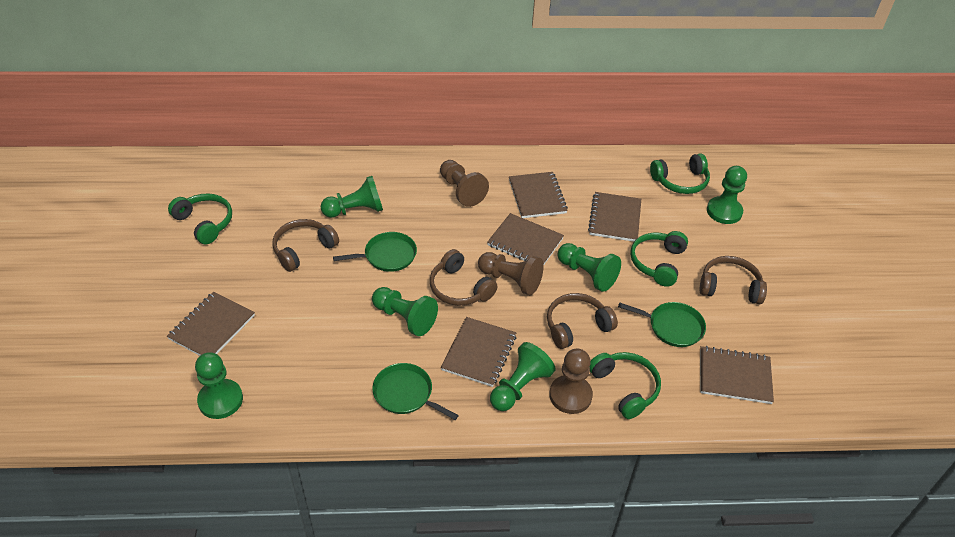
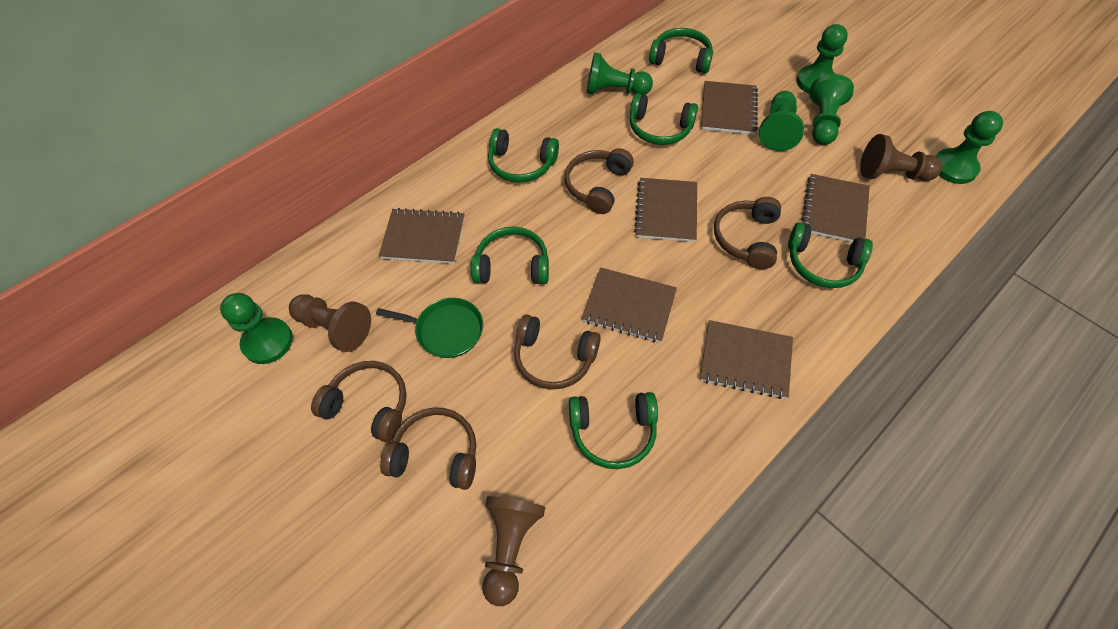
brown headphones: [272,219,339,272] [430,249,497,306] [547,293,618,349] [700,256,767,304] = 4 -> [311,361,407,442] [380,407,476,490] [514,315,601,390] [565,148,634,214] [714,197,781,269] = 5
green headphones: [168,193,232,244] [590,352,661,419] [630,231,688,287] [650,153,710,194] = 4 -> [471,227,549,284] [488,128,559,183] [569,392,658,469] [630,93,698,145] [649,28,713,73] [788,222,873,288] = 6
green pan: [333,232,417,272] [372,363,459,420] [618,302,706,347] = 3 -> [376,298,483,358] = 1

